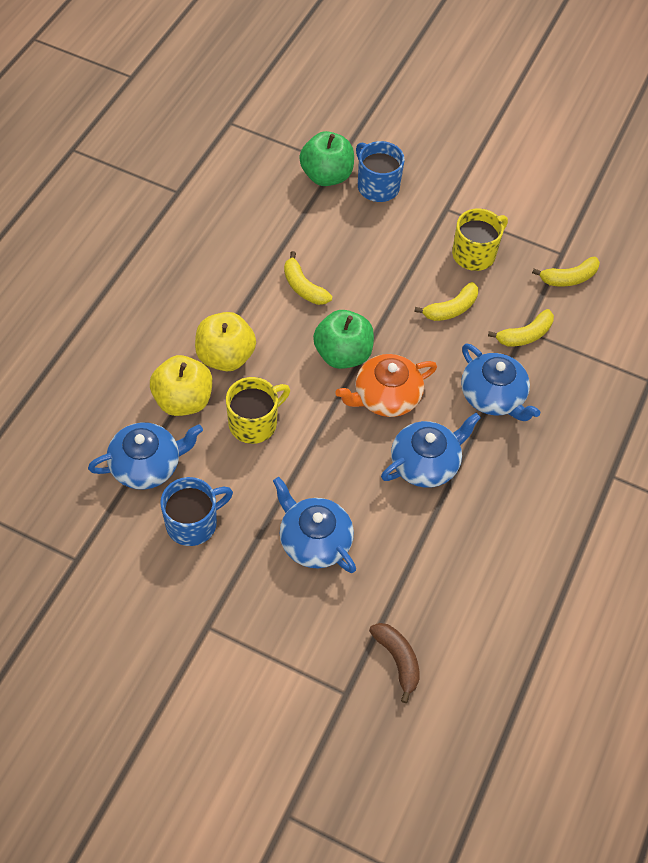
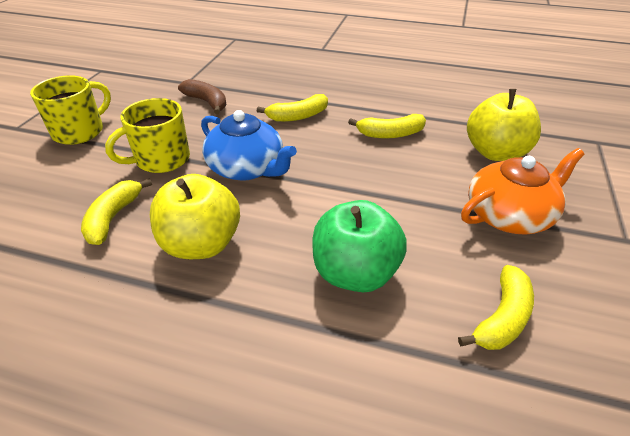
blue mug: [160,477,233,546] [356,141,405,202] = 2 -> none = 0
blue teapot: [88,422,203,490] [273,477,356,573] [381,413,481,488] [461,343,540,421] = 4 -> [201,110,297,181] = 1
green apple: [299,131,354,186] [313,310,374,369] = 2 -> [312,200,407,292] = 1

